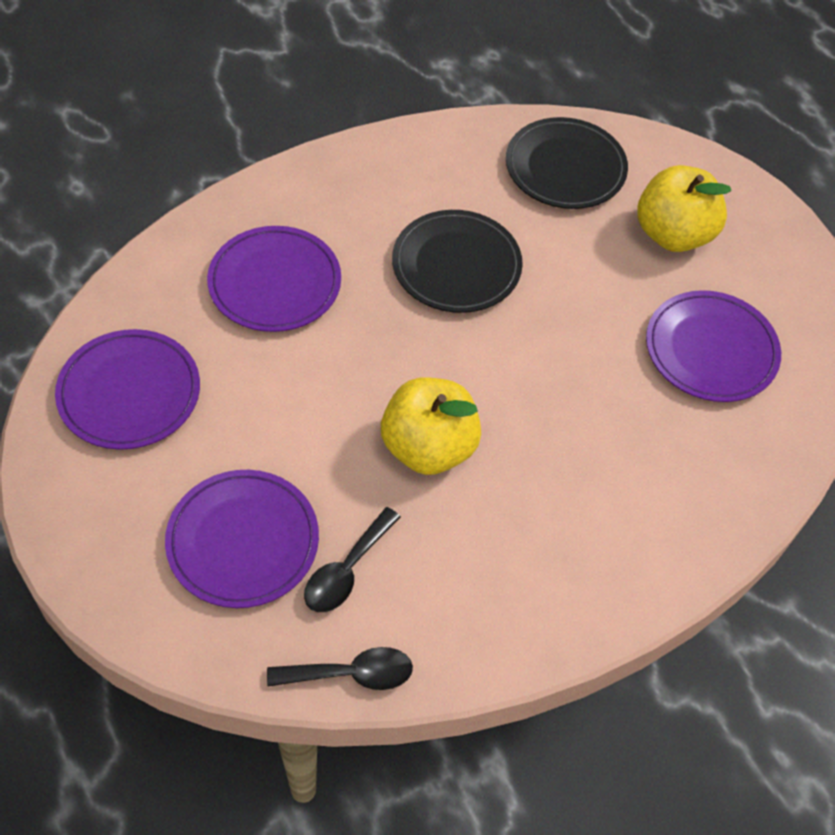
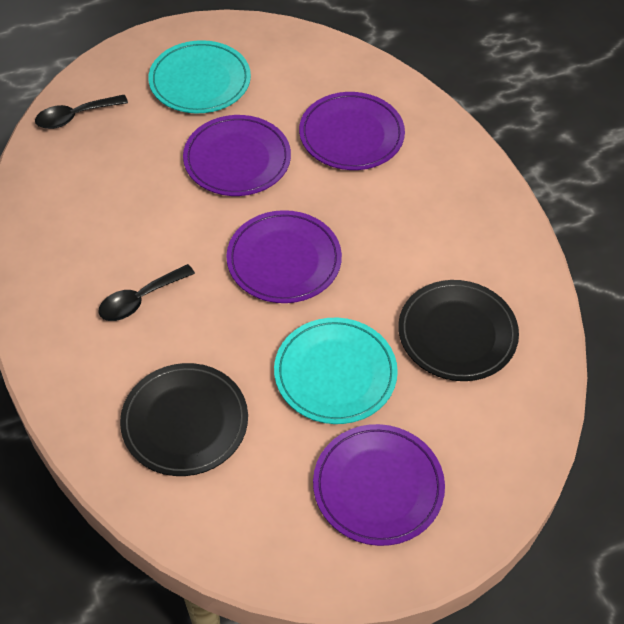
turquoise plate: none = 0 -> [148,40,251,113] [274,318,398,424] = 2
yellow apple: [381,377,481,475] [637,165,732,252] = 2 -> none = 0

